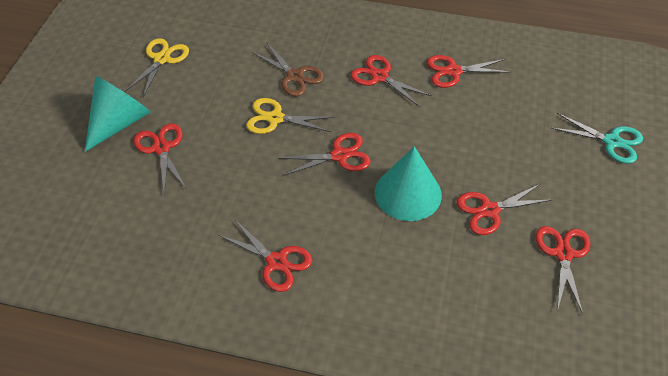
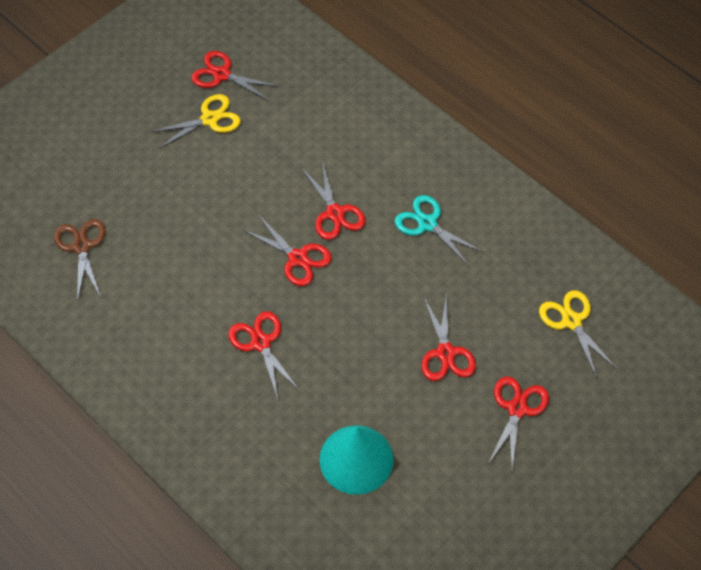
red scissors: [134,123,186,192] [218,219,312,292] [278,133,371,176] [351,55,431,107] [427,55,511,88] [457,184,552,235] [535,226,591,314] = 7 -> [191,51,278,101] [228,312,300,399] [243,216,332,286] [302,164,366,240] [421,293,476,381] [488,377,549,469] = 6
turquoise cone: [85,76,151,152] [375,146,442,221] = 2 -> [320,425,393,495] = 1

